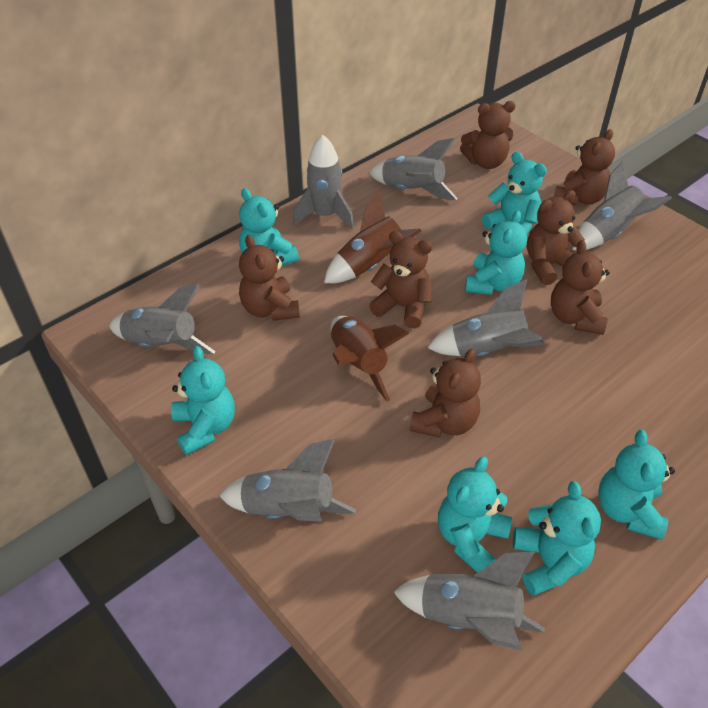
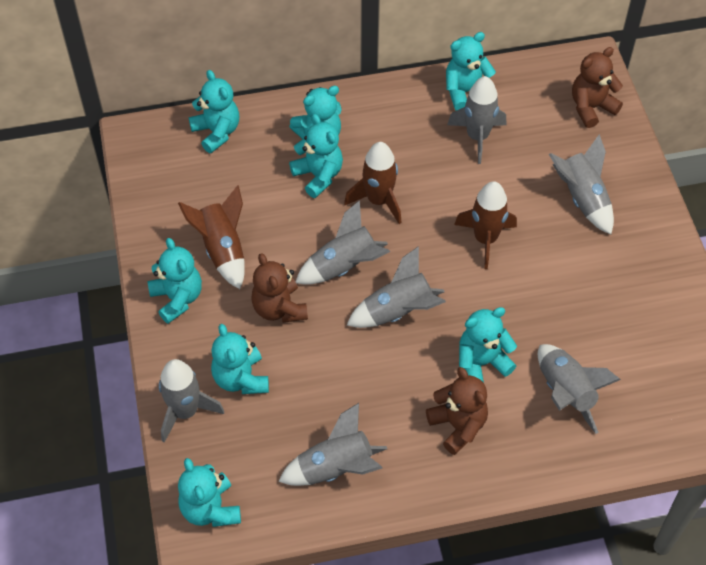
brown rocket: [324,191,421,283] [331,316,409,402] = 2 -> [178,185,245,289] [344,142,402,224] [454,181,517,269] = 3
brown teddy bear: [239,235,300,321] [369,231,433,328] [410,348,481,438] [460,101,516,169] [527,190,585,285] [551,240,610,335] [554,129,615,206] = 7 -> [251,253,308,323] [426,367,488,455] [572,47,623,128] = 3
turquoise teddy bear: [171,346,235,455] [239,188,299,266] [438,456,512,573] [465,210,527,295] [482,152,547,234] [513,481,601,596] [598,430,675,540] = 7 -> [148,238,202,324] [178,458,241,527] [188,70,239,153] [211,324,269,394] [289,86,342,139] [289,114,343,198] [446,32,496,111] [459,307,517,383] = 8

